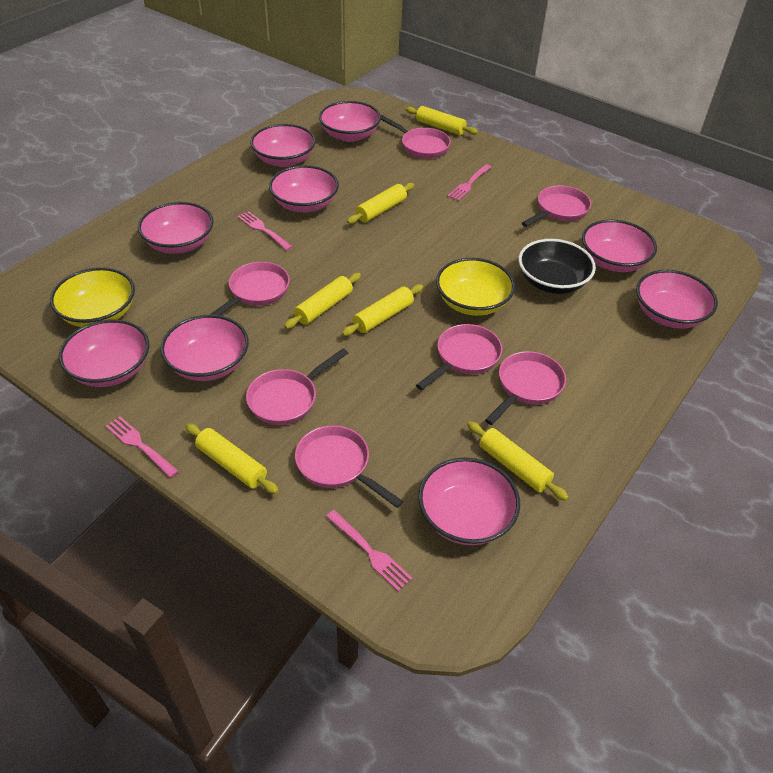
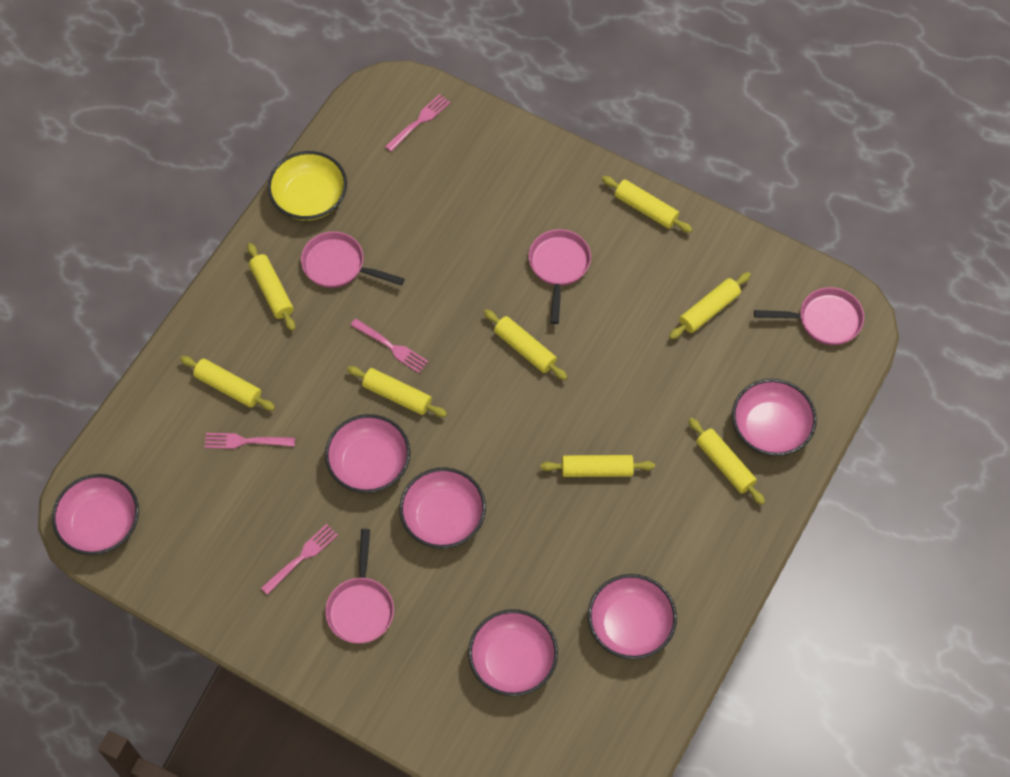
black bowl: [519,239,596,294] = 1 -> none = 0
pink bowl: [59,319,149,387] [138,202,214,254] [160,315,249,381] [250,124,316,167] [269,165,339,212] [319,101,381,142] [418,458,520,545] [582,219,657,272] [636,270,718,329] = 9 -> [52,474,139,555] [325,414,410,493] [399,468,486,549] [468,609,558,696] [588,574,677,660] [732,379,817,456] = 6
pink pan: [210,262,290,315] [246,348,348,425] [295,425,403,508] [381,115,451,159] [416,324,502,390] [485,351,566,425] [522,186,591,227] = 7 -> [301,231,404,288] [325,529,394,644] [529,229,591,324] [754,287,864,345] = 4
yellow bowl: [50,267,135,327] [436,258,515,316] = 2 -> [268,151,347,221] = 1
yellow rolling pin: [185,423,279,494] [284,273,361,329] [342,284,423,336] [347,183,414,224] [406,106,478,135] [467,421,568,501] = 6 -> [180,356,275,411] [247,243,295,331] [347,366,447,417] [484,309,568,380] [540,455,655,477] [602,176,693,233] [669,272,751,339] [688,418,765,505] = 8

